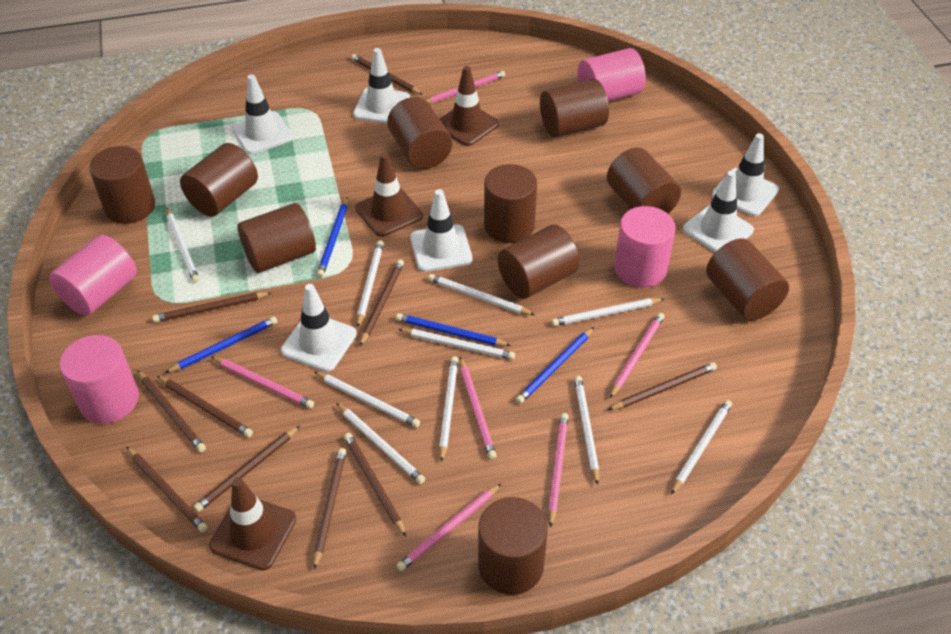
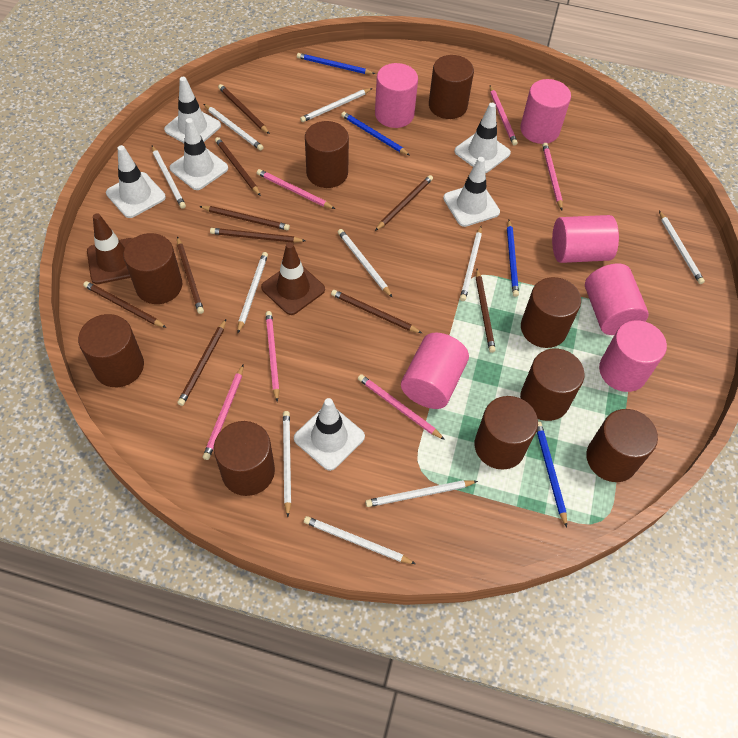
brown cylinder: [89,146,155,224] [180,143,258,217] [238,203,316,273] [387,97,452,169] [478,497,548,595] [484,164,537,243] [498,225,580,299] [540,79,609,137] [607,147,681,214] [706,238,789,321] = 10 -> [78,314,144,387] [123,233,182,304] [214,421,275,496] [305,121,349,188] [429,55,474,119] [475,396,538,470] [520,349,585,421] [521,277,581,348] [586,409,658,482] = 9
brown traffic cone: [209,477,296,570] [355,153,423,237] [440,66,499,146] = 3 -> [87,213,132,284] [261,242,325,315] = 2
pink cylinder: [49,235,137,316] [60,335,139,424] [578,48,646,101] [614,206,676,287] = 4 -> [375,63,418,128] [401,332,469,409] [520,79,571,144] [552,215,619,263] [585,263,649,335] [599,320,667,392] = 6

